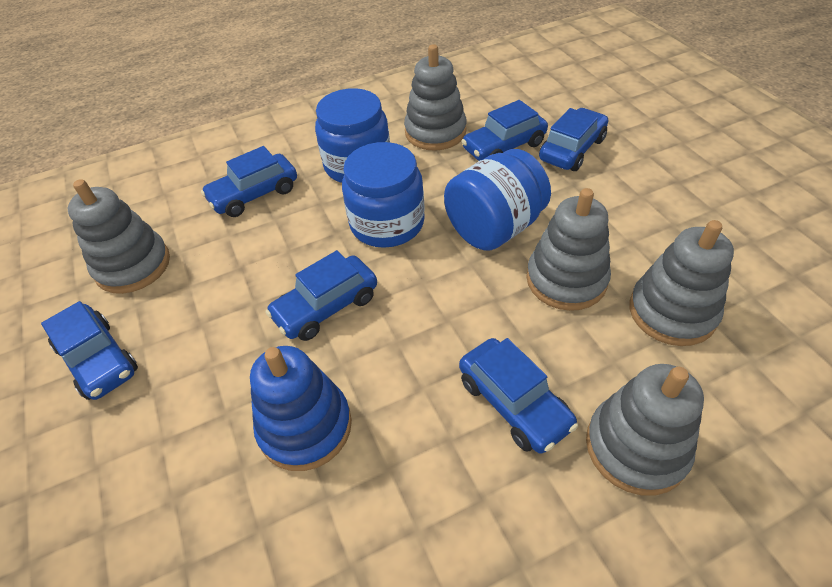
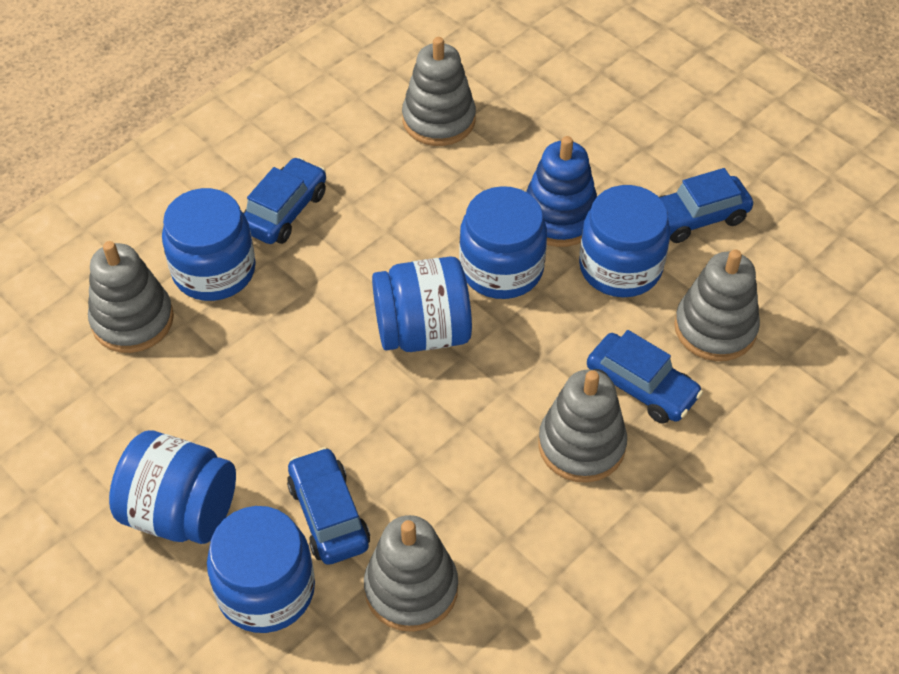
blue car: [41,301,138,400] [201,146,297,217] [265,250,377,341] [459,338,578,454] [461,100,548,161] [539,108,608,171] = 6 -> [244,157,326,244] [287,447,370,565] [587,330,703,424] [659,168,753,243] = 4
blue jar: [315,88,390,183] [342,142,425,248] [444,149,551,251] = 3 -> [109,430,236,544] [162,188,256,301] [207,506,315,633] [372,256,472,352] [459,186,547,299] [579,185,670,297] = 6

